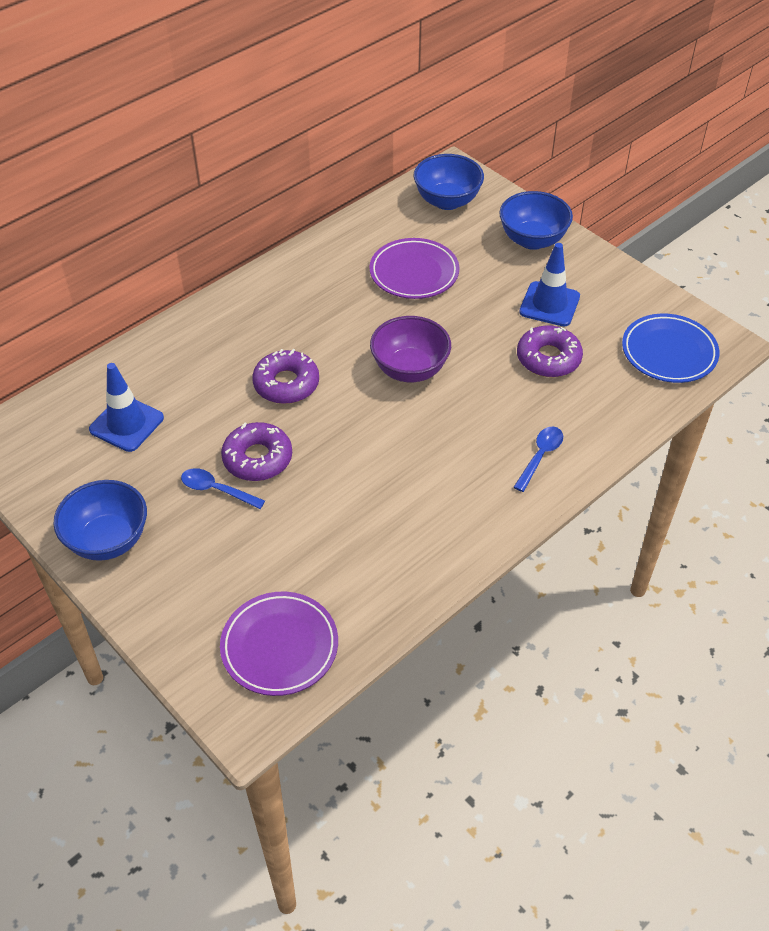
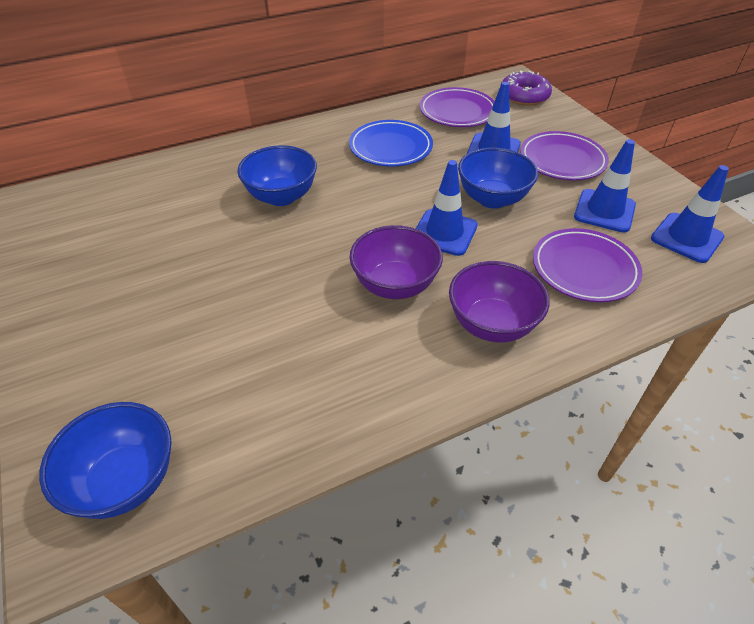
blue spoon: [181,468,265,509] [514,427,563,492] = 2 -> none = 0
blue traffic cone: [89,363,164,452] [519,243,580,326] = 2 -> [416,160,478,256] [467,82,521,154] [574,139,636,233] [651,165,729,263] = 4
purple bowl: [370,316,451,382] = 1 -> [350,225,443,299] [449,261,550,342] = 2
purple donut: [221,422,292,481] [252,349,319,404] [517,325,583,377] = 3 -> [502,70,552,106] = 1
purple plate: [220,592,338,696] [370,238,459,299] = 2 -> [420,87,495,127] [520,131,609,180] [533,228,643,302] = 3

